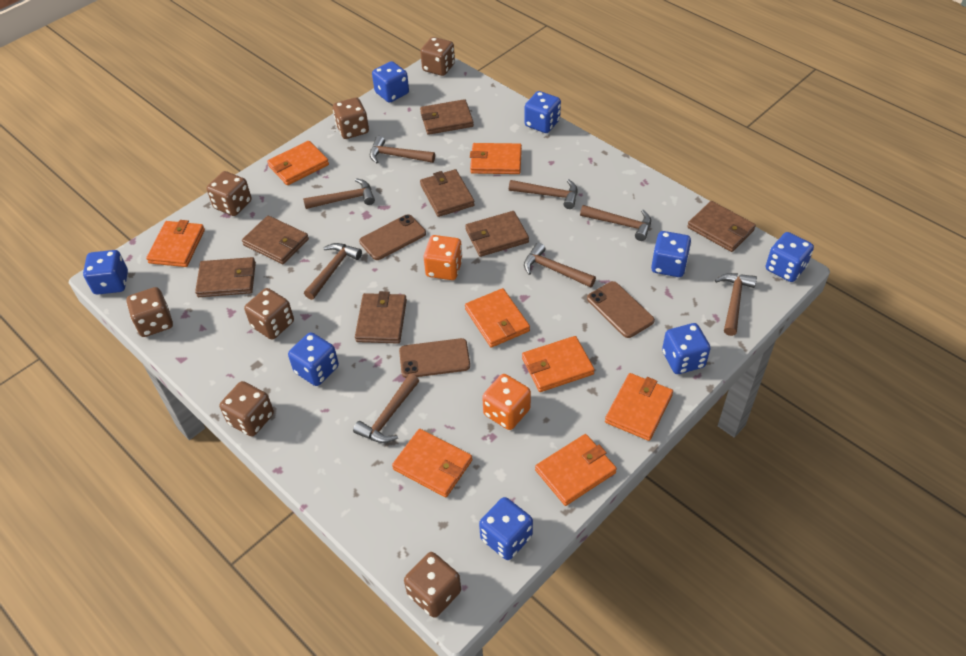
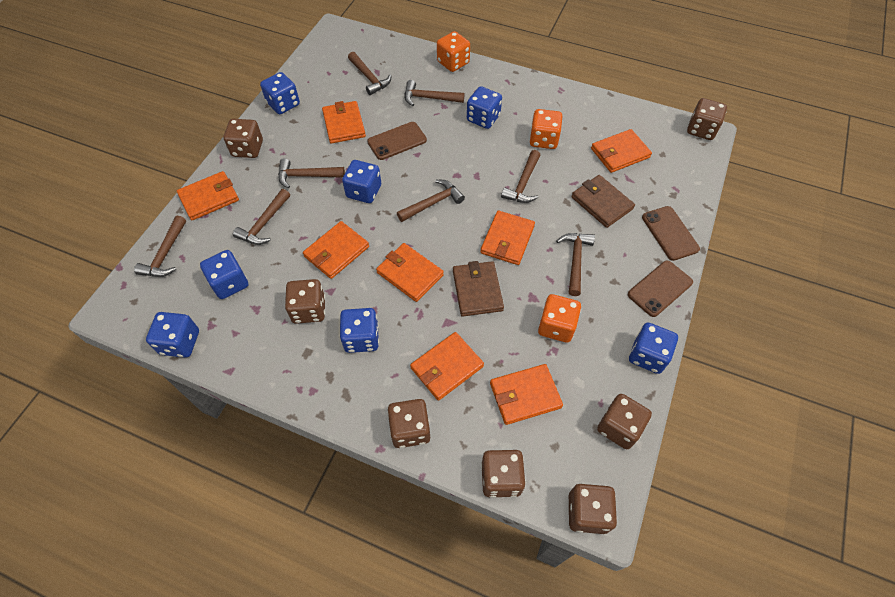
blue dice: [83,250,128,295] [288,332,339,386] [372,61,409,103] [479,497,533,560] [525,91,561,133] [651,231,691,277] [662,323,711,374] [766,232,814,282] = 8 -> [146,312,199,358] [200,250,248,299] [260,72,300,114] [340,308,379,353] [342,160,381,203] [467,86,502,129] [629,322,678,374] = 7
brown wallet: [195,257,256,297] [242,215,309,264] [355,291,407,344] [420,99,474,135] [420,169,475,217] [465,211,529,257] [687,201,756,252] = 7 -> [453,261,504,316] [571,175,635,228] = 2
orange dice: [423,235,463,280] [482,374,531,430] = 2 -> [437,31,470,72] [529,109,562,149] [538,294,581,343] = 3

